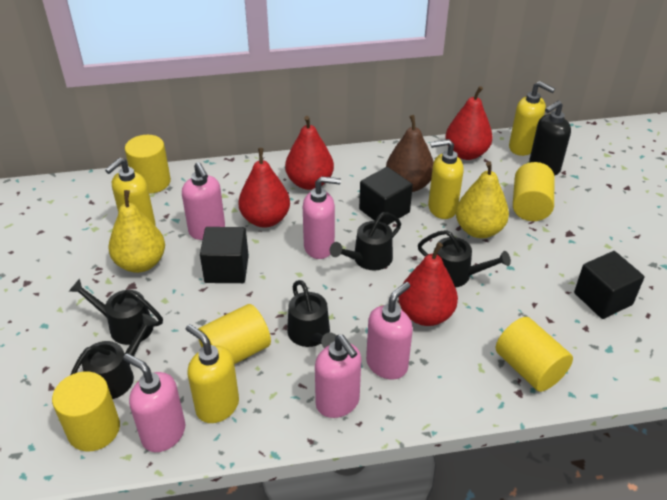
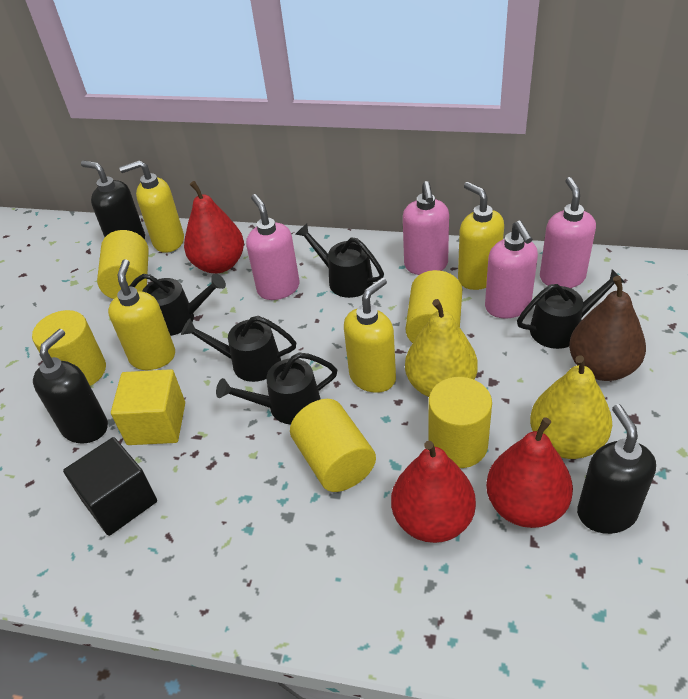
black cube: [200,227,249,283] [359,167,413,225] [574,251,645,319] = 3 -> [63,437,157,536] = 1
black soap dispenser: [529,100,571,176] = 1 -> [33,329,108,443] [81,161,145,240] [577,404,656,534] = 3
pink soap dispenser: [123,353,185,452] [182,162,225,240] [303,176,341,259] [315,335,361,418] [366,282,413,379] = 5 -> [246,194,300,300] [403,181,449,275] [485,221,538,318] [540,177,596,288] = 4
red pear: [238,148,290,228] [285,116,334,190] [399,242,458,326] [445,86,493,160] = 4 -> [184,181,244,273] [391,441,476,543] [486,417,573,528] = 3
yellow cube: none = 0 -> [111,369,185,445] = 1

